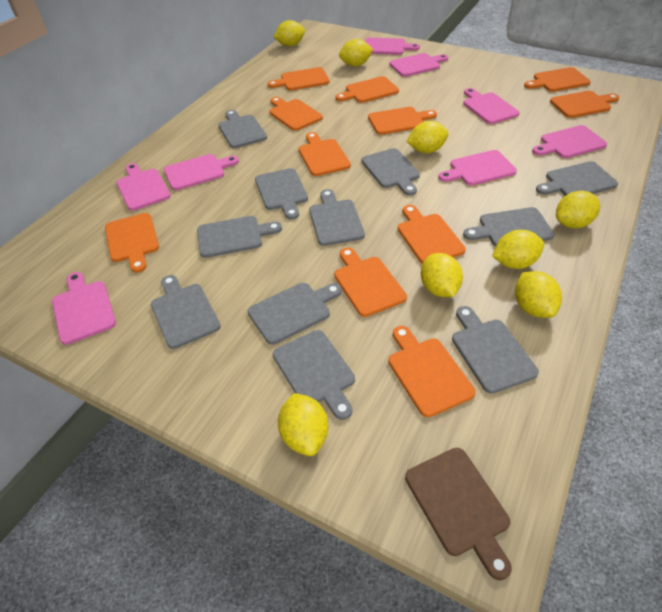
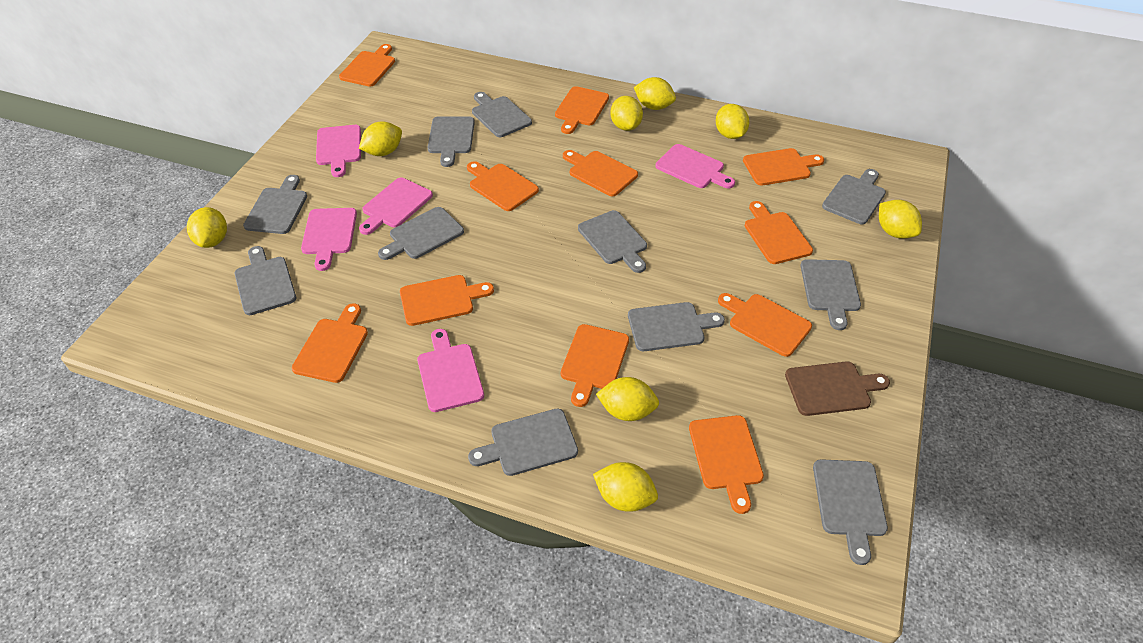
pink cutting board: [52,272,116,345] [116,163,171,211] [164,154,239,191] [365,38,420,55] [389,53,448,77] [438,150,517,186] [463,88,520,124] [532,125,607,158] = 8 -> [301,208,357,271] [316,125,361,177] [359,178,433,235] [417,329,484,412] [655,144,735,188] = 5

